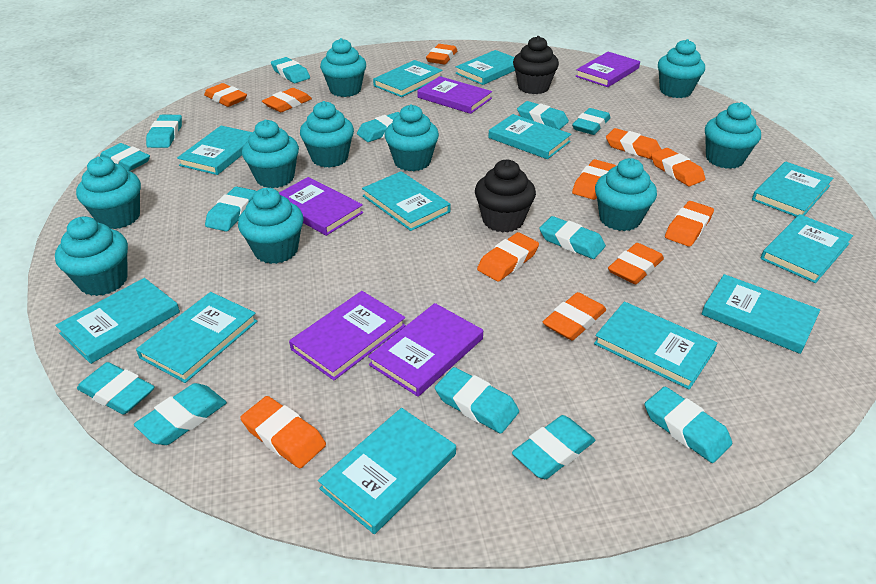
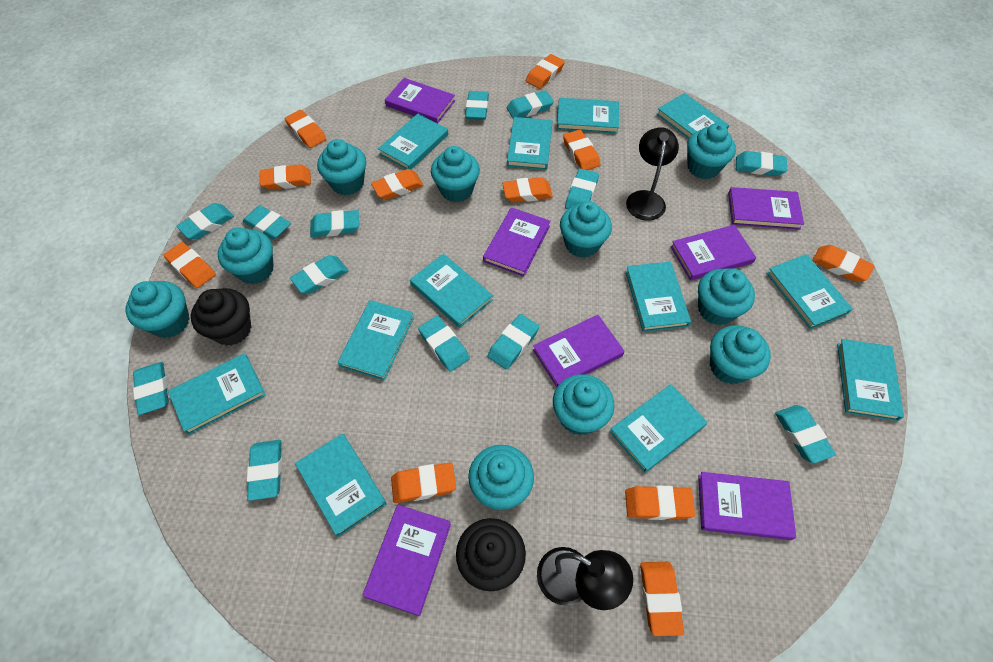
black lamp: none = 0 -> [537,547,633,610] [626,127,679,221] = 2
purple book: [279,177,363,236] [289,291,406,380] [368,303,483,397] [417,76,492,114] [576,52,640,87] = 5 -> [363,505,451,616] [385,78,455,123] [483,207,551,277] [533,315,625,387] [670,225,756,281] [698,472,796,540] [728,187,804,230] = 7

